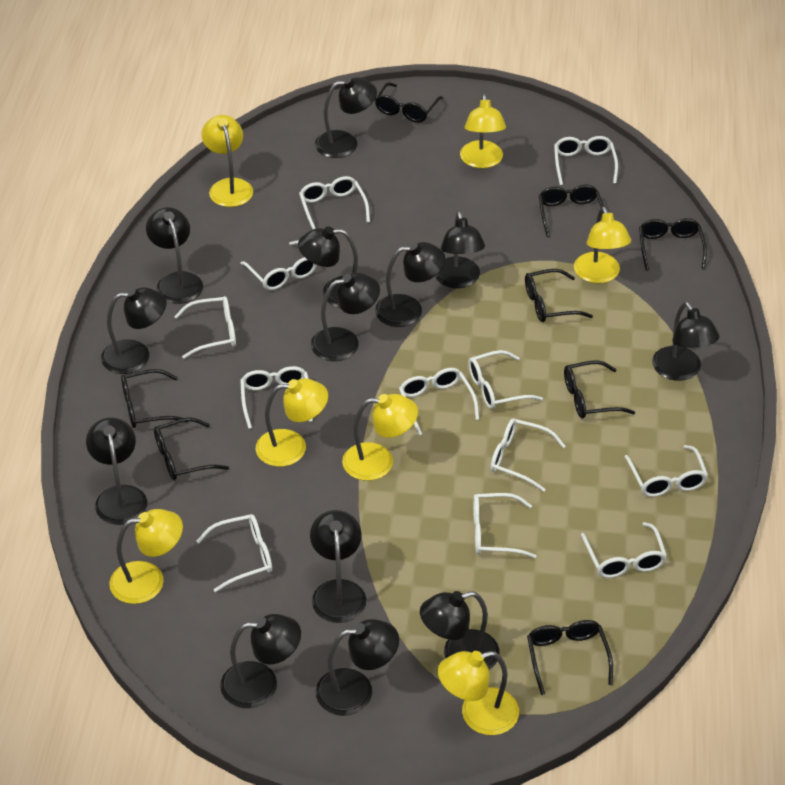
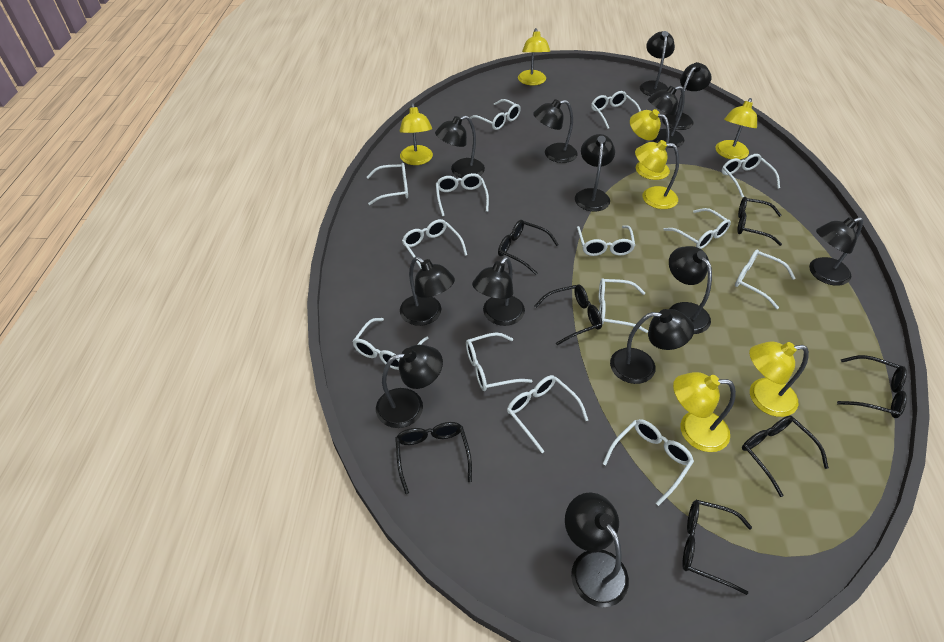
black glasses: [121,369,189,428] [154,417,229,480] [375,82,443,123] [525,269,593,322] [527,620,613,695] [539,184,604,237] [564,360,635,419] [639,218,707,271] = 8 -> [395,422,472,494] [498,220,559,275] [534,284,602,345] [682,500,752,595] [737,197,782,246] [742,416,829,497] [837,355,907,418] = 7
white glasses: [174,296,236,359] [196,514,272,592] [240,240,317,290] [240,366,313,429] [299,176,370,229] [399,368,479,435] [468,350,543,409] [473,493,537,558] [491,418,565,492] [554,136,618,185] [581,522,667,578] [624,445,708,497] = 12 -> [352,318,429,370] [367,163,408,205] [402,219,467,269] [436,173,489,216] [466,333,532,391] [469,99,521,130] [507,375,588,453] [577,226,635,256] [591,91,641,129] [599,278,648,333] [602,419,694,506] [663,208,731,249] [722,154,780,197] [735,250,796,309] = 14

